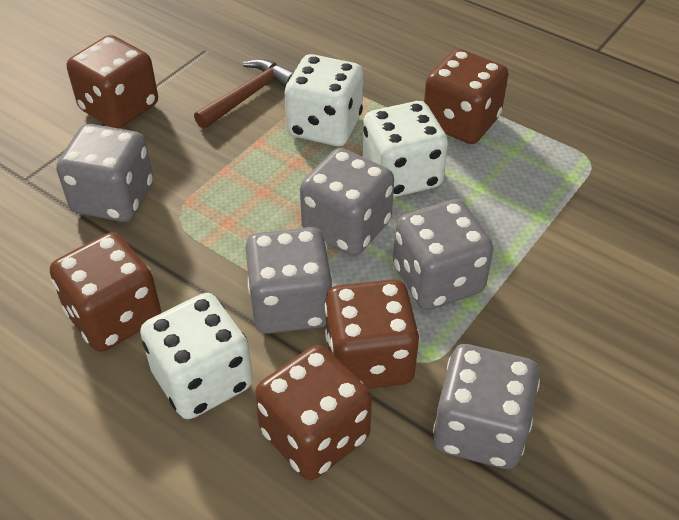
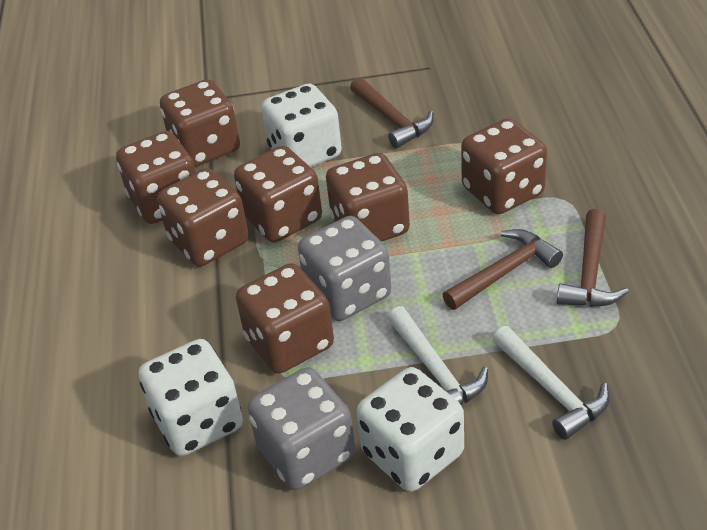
brown dice: [50,232,161,352] [67,35,158,129] [255,345,372,480] [324,279,420,389] [424,49,508,144] = 5 -> [116,131,196,224] [157,168,249,267] [160,79,240,167] [234,146,322,243] [236,263,334,373] [326,153,410,242] [461,118,547,214] = 7
brown hammer: [194,59,294,129] = 1 -> [350,77,434,148] [443,229,563,310] [557,209,629,307] = 3
grey dice: [56,124,153,222] [245,227,333,334] [300,148,394,256] [393,199,494,310] [433,344,540,469] = 5 -> [247,367,355,490] [298,216,391,321] = 2
white hammer: none = 0 -> [387,306,488,405] [493,326,610,440] = 2

